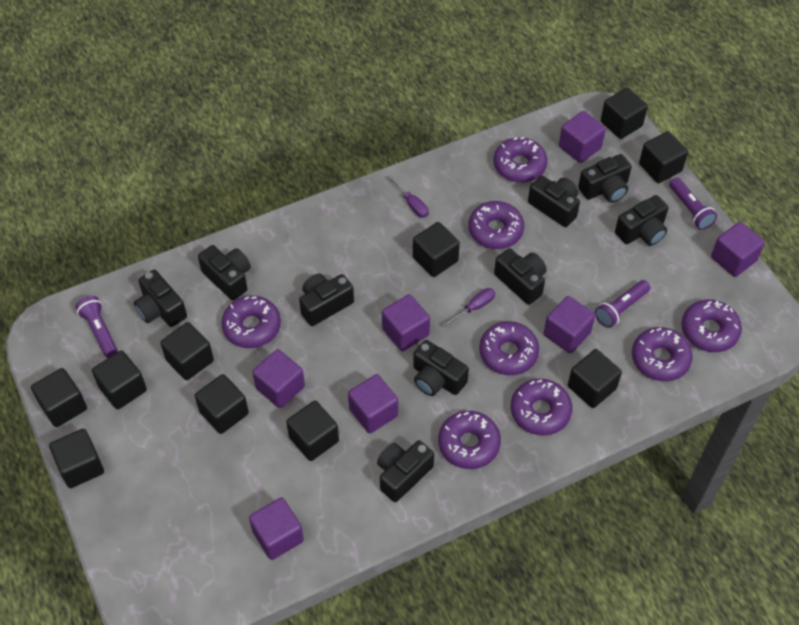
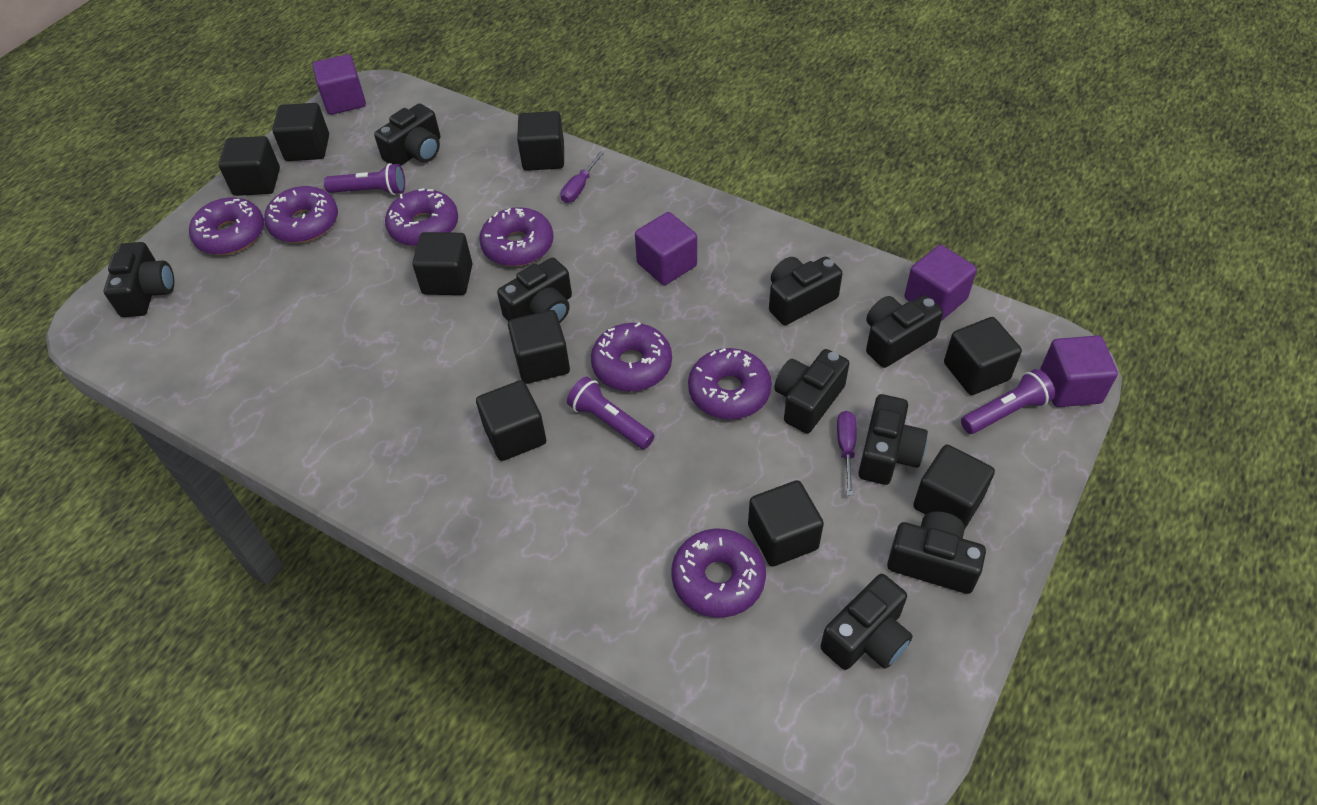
black cube: [31,368,87,427] [49,429,104,488] [92,350,147,409] [160,322,214,380] [195,374,249,434] [286,401,339,461] [413,222,460,277] [568,349,622,408] [601,88,648,139] [639,131,688,183] = 10 -> [218,136,280,196] [272,103,329,161] [413,232,472,295] [476,380,546,461] [508,310,570,384] [517,111,564,171] [748,480,824,567] [913,445,995,528] [944,317,1022,395] = 9
purple cube: [249,497,304,560] [252,349,305,408] [348,374,398,433] [382,294,430,351] [544,296,595,353] [559,111,606,163] [711,222,765,277] = 7 -> [312,54,366,115] [635,212,697,285] [904,245,977,321] [1041,335,1118,407] = 4
purple donut: [221,296,281,348] [438,411,501,469] [468,201,524,249] [479,321,539,375] [494,137,548,183] [511,379,572,436] [632,327,693,381] [681,299,742,352] = 8 -> [189,198,264,255] [264,186,338,243] [385,188,458,247] [479,207,554,266] [591,322,672,392] [671,529,766,618] [688,348,772,419] = 7

